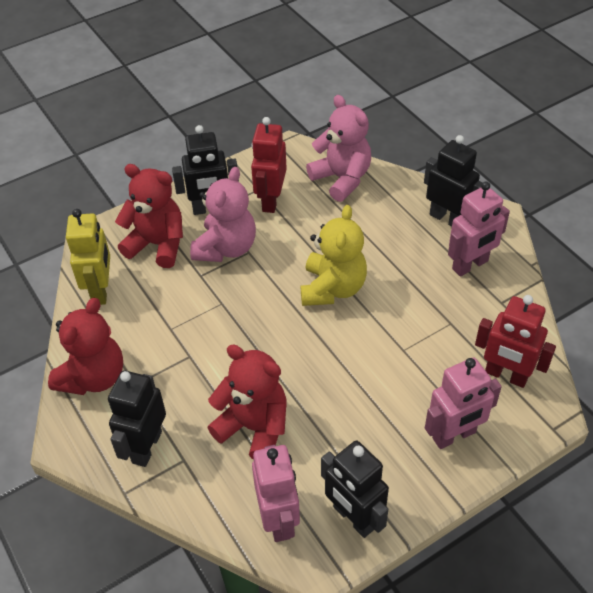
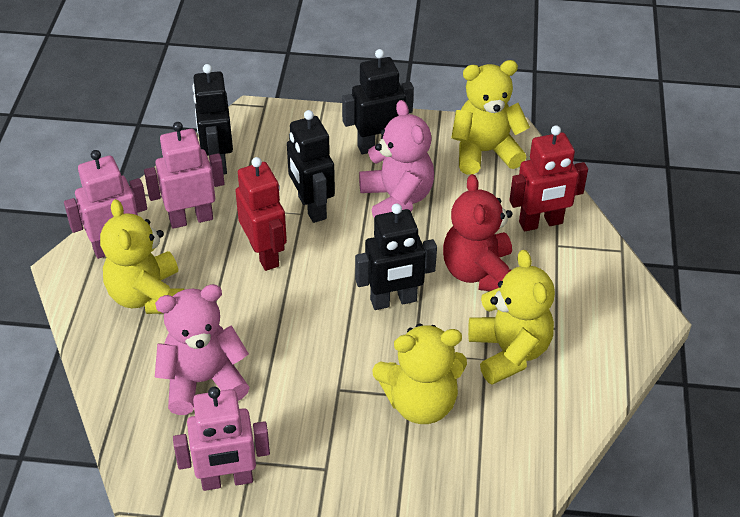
red teddy bear: [48,298,123,395] [115,164,183,268] [207,344,287,460] = 3 -> [443,174,512,291] = 1
yellow robot: [66,209,110,305] = 1 -> none = 0
yellow teddy bear: [301,205,367,306] = 1 -> [100,199,184,314] [372,324,467,424] [451,60,530,175] [468,250,555,385] = 4

